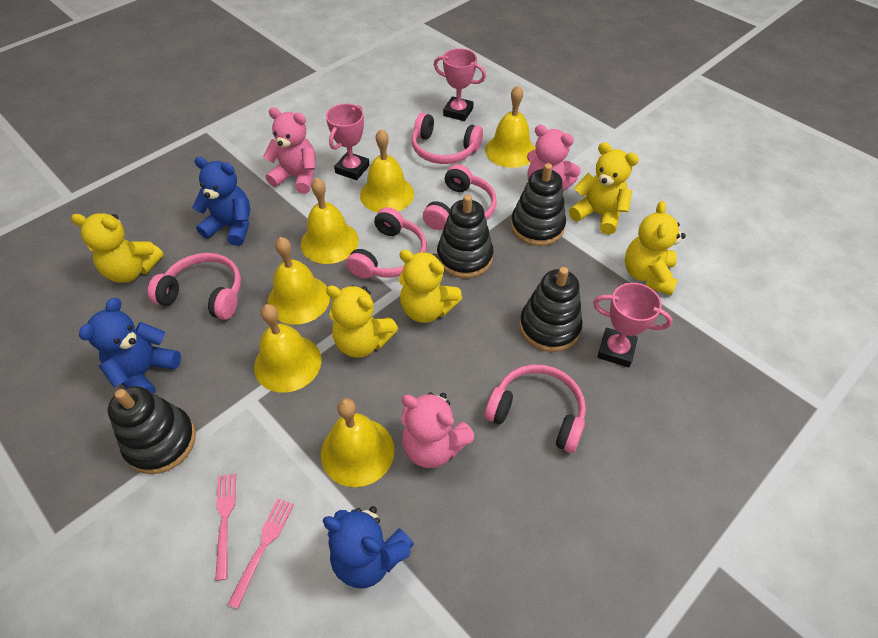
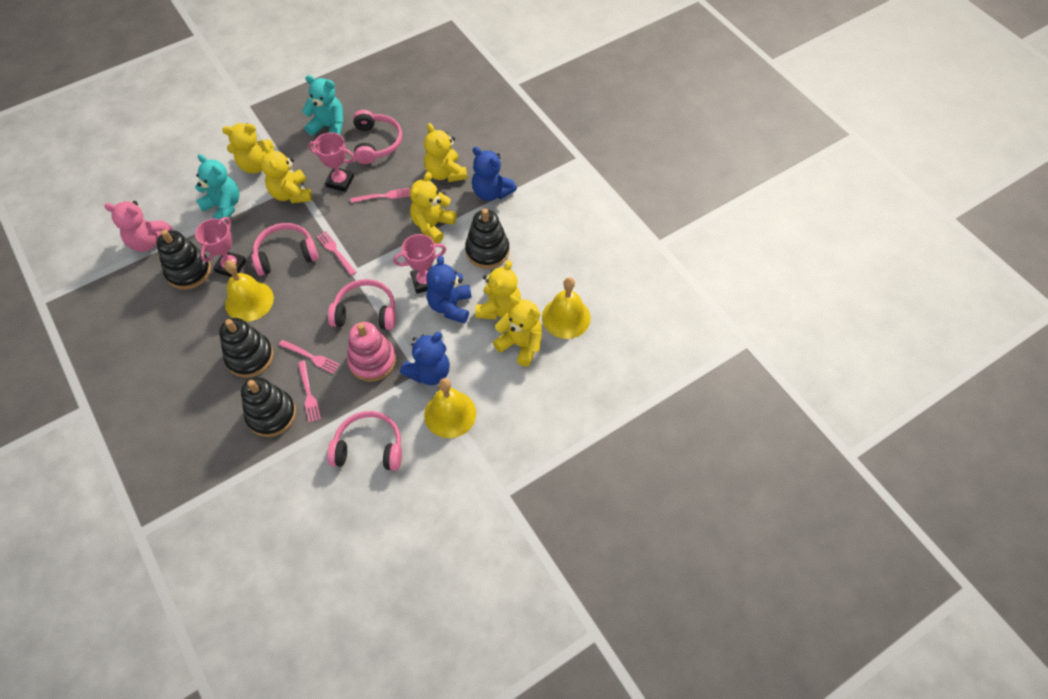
pink fork: [215,473,236,581] [227,499,294,609] = 2 -> [279,340,340,374] [298,361,321,423] [317,231,356,276] [350,188,410,203] = 4
pink headphones: [148,253,241,320] [346,207,427,279] [412,113,483,164] [423,164,497,230] [485,365,586,453] = 5 -> [252,223,318,276] [327,411,402,471] [328,279,396,330] [353,110,402,164] = 4
pink stacking toy: none = 0 -> [347,322,396,382] = 1
pink teddy bear: [263,107,316,194] [401,392,475,468] [527,125,581,192] = 3 -> [104,201,173,252] = 1
turquoise teddy bear: none = 0 -> [195,154,239,222] [302,75,344,136] = 2
yellow bell: [254,304,322,393] [268,237,330,325] [301,178,359,264] [321,398,394,487] [360,129,414,213] [485,85,536,168] = 6 -> [224,260,274,322] [424,378,476,438] [542,277,591,339] = 3
yellow teddy bear: [71,213,164,283] [326,285,398,358] [399,250,462,323] [569,142,639,235] [625,201,686,295] = 5 -> [222,123,274,174] [261,144,312,203] [410,172,457,244] [424,123,467,182] [475,260,521,320] [493,296,542,367] = 6

